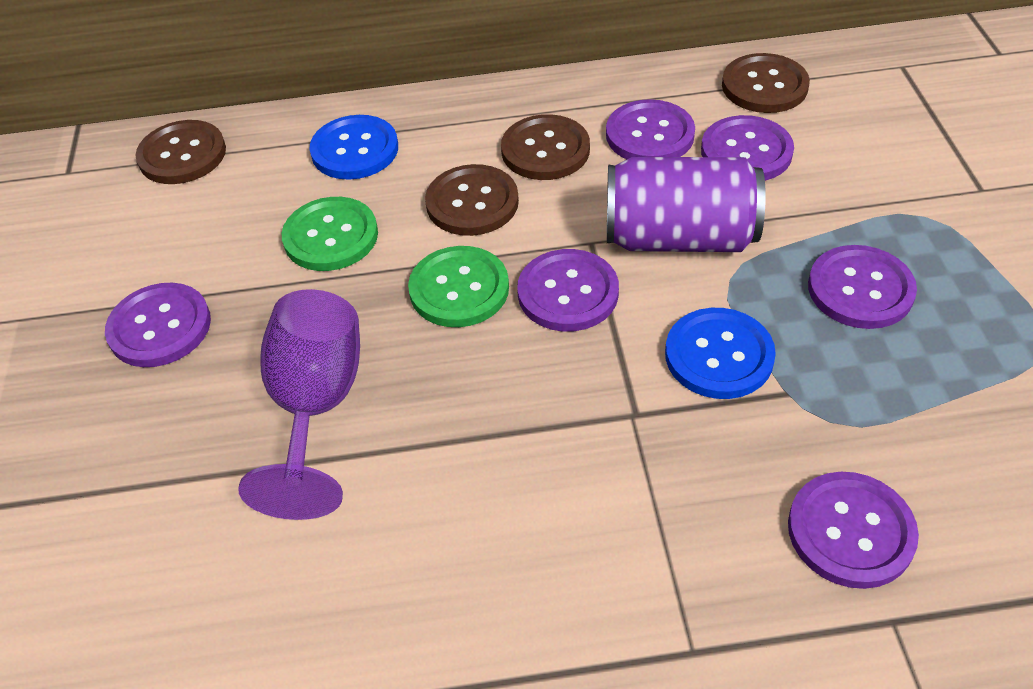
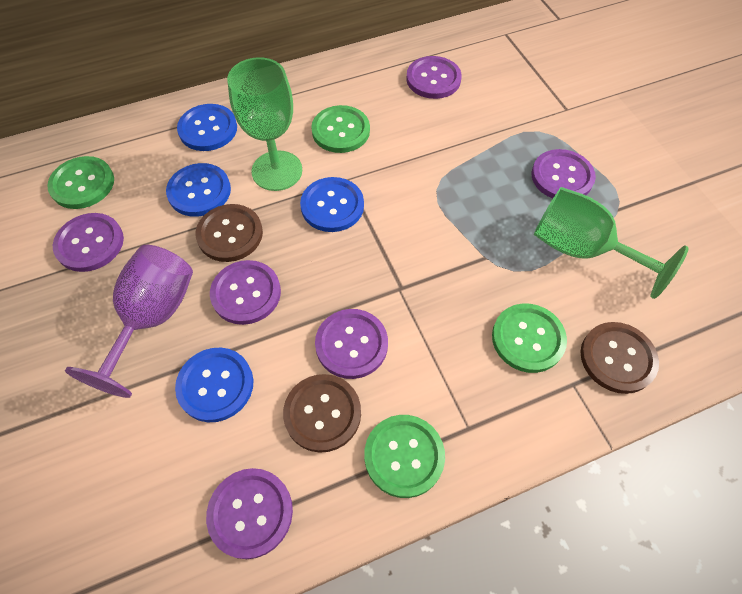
blue button: [309,115,398,180] [665,308,776,399] = 2 -> [166,163,231,217] [175,348,253,422] [177,104,237,151] [300,177,364,232] = 4
brown button: [135,120,226,184] [425,164,519,236] [501,114,590,180] [722,53,810,113] = 4 -> [196,204,263,262] [283,374,361,453] [580,322,659,394] = 3
green button: [282,197,378,271] [408,246,509,327] = 2 -> [47,156,114,209] [311,105,370,153] [364,415,445,498] [492,303,567,373] = 4
green goblet: none = 0 -> [227,57,302,191] [534,187,689,299] = 2
purple can: [607,157,766,252] = 1 -> none = 0

